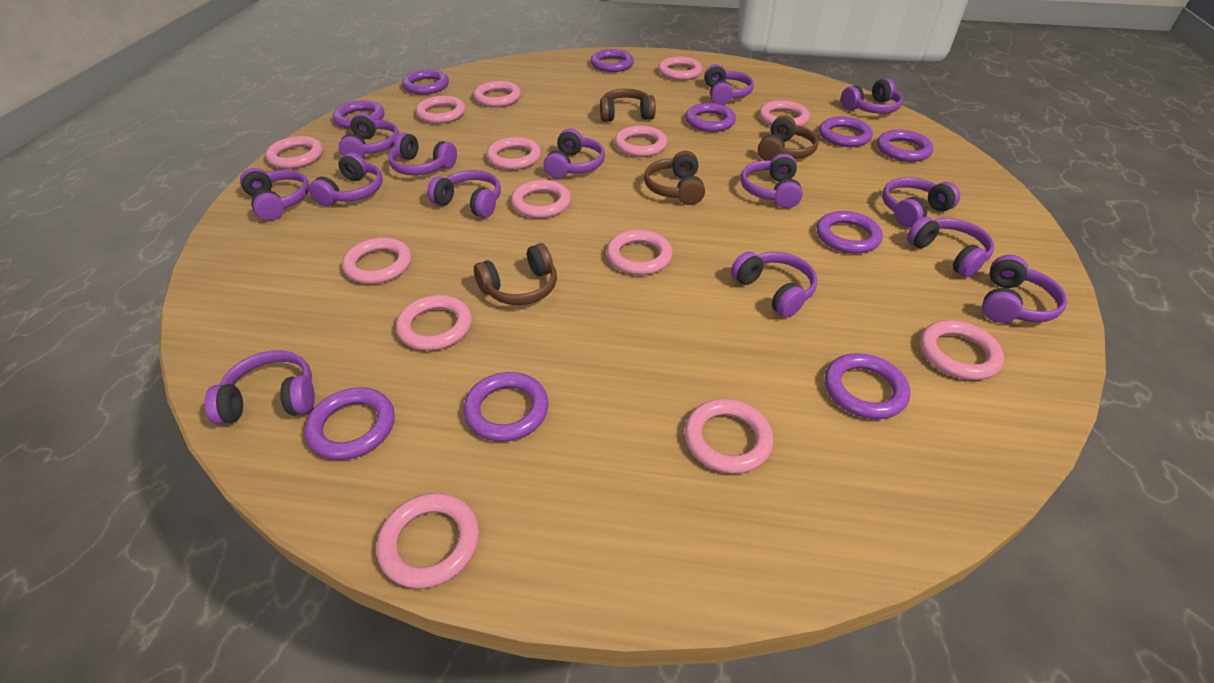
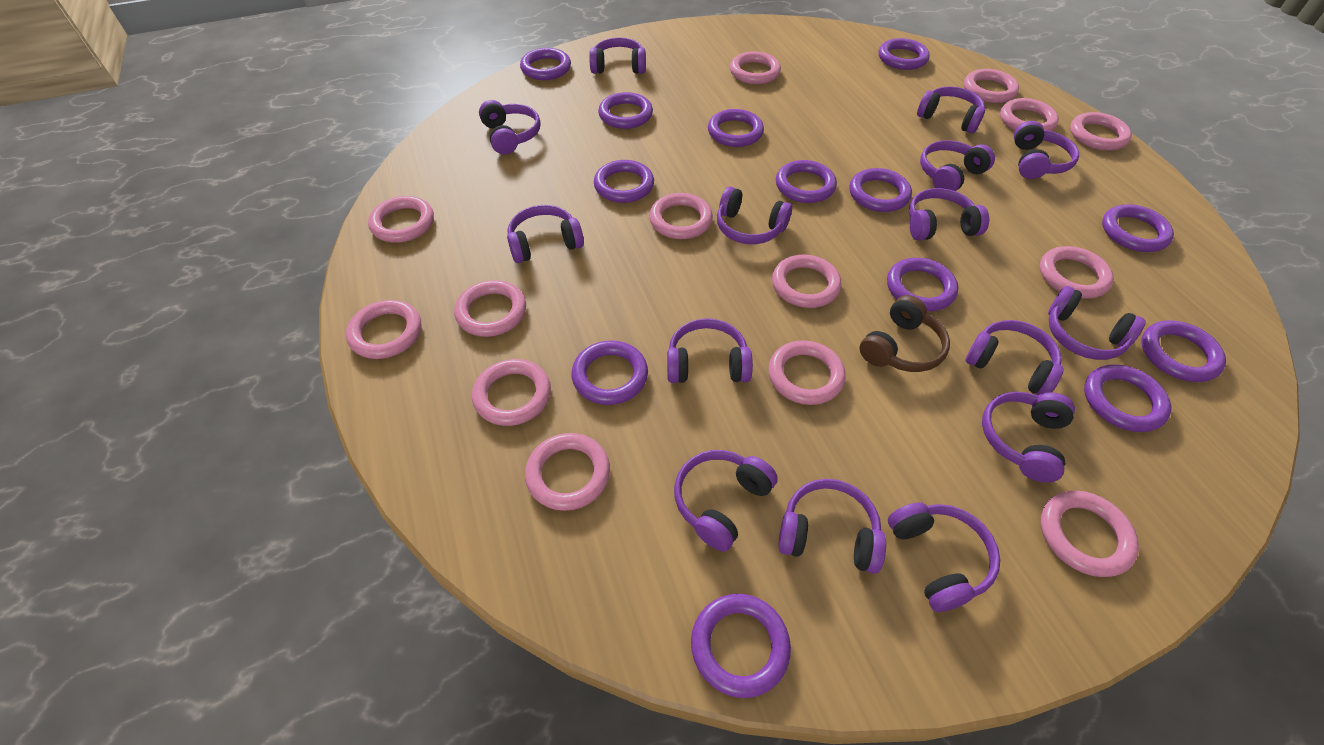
brown headphones: [474,243,557,305] [600,89,656,122] [644,151,705,205] [758,115,819,160] = 4 -> [860,295,950,372] = 1
purple headphones: [204,350,315,425] [240,168,309,221] [309,153,383,206] [339,113,399,158] [388,133,457,175] [427,170,501,218] [543,129,605,179] [704,64,754,105] [731,252,818,318] [741,153,803,208] [841,78,903,114] [882,177,960,228] [907,217,994,278] [982,255,1067,323] = 14 -> [479,100,541,155] [507,205,584,263] [589,37,646,74] [667,318,753,383] [674,450,777,552] [717,187,792,244] [778,479,886,574] [888,502,1000,612] [909,188,989,241] [917,86,985,134] [920,140,995,191] [966,320,1064,395] [982,392,1075,483] [1014,121,1079,179] [1048,286,1146,360] = 15
purple ring: [304,387,395,460] [333,100,384,129] [402,69,449,95] [463,372,549,442] [591,49,634,72] [685,103,736,132] [817,211,883,254] [819,117,873,147] [825,353,910,419] [877,130,933,162] = 10 -> [520,48,571,80] [571,340,648,405] [594,160,654,203] [598,92,653,129] [691,594,791,698] [708,109,764,147] [776,160,837,203] [849,168,912,212] [879,38,930,70] [887,258,958,311] [1084,364,1171,432] [1102,204,1174,252] [1141,320,1226,382] = 13

